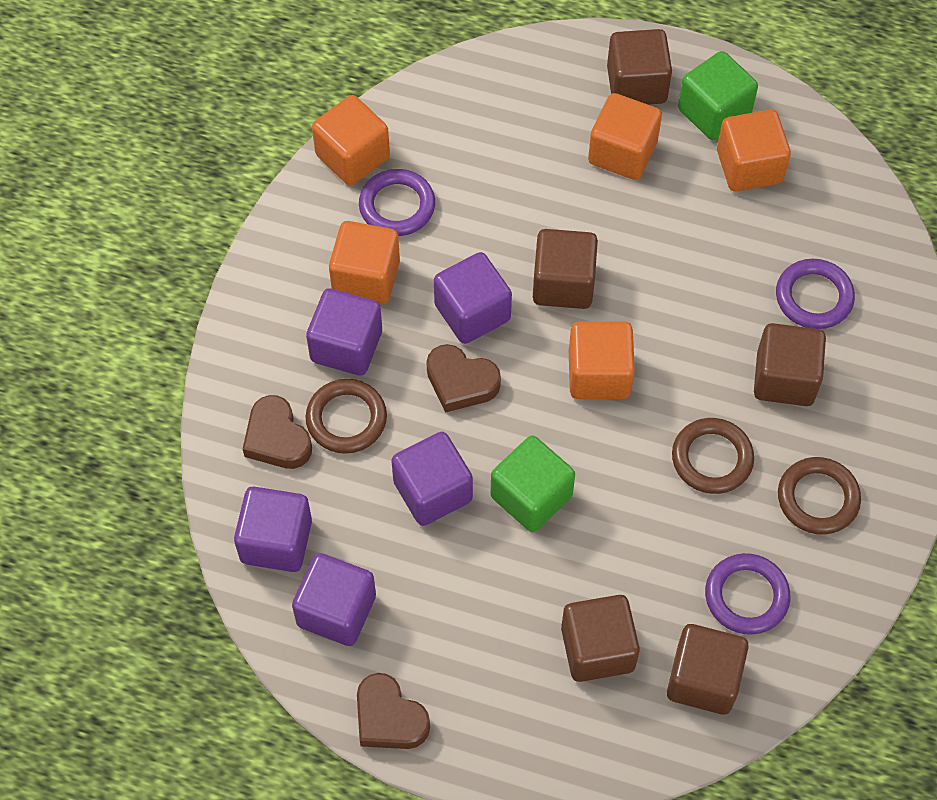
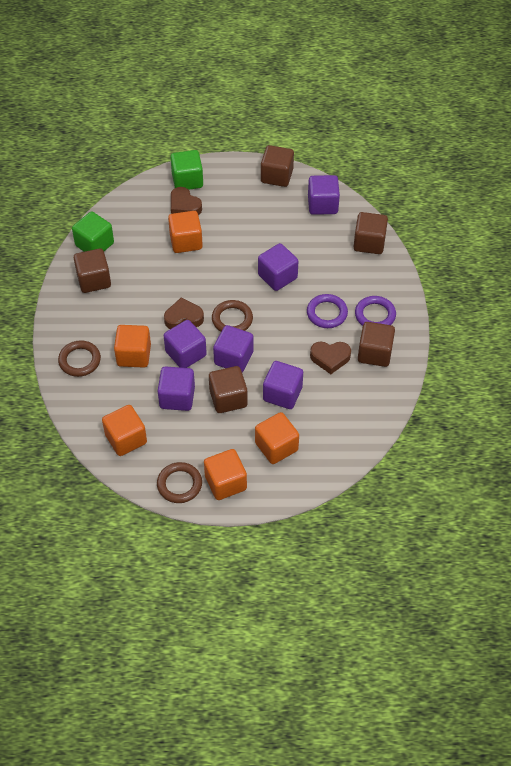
purple cube: [234,487,312,572] [292,553,376,646] [306,288,382,376] [391,432,473,526] [434,252,512,344] = 5 -> [158,366,195,411] [164,320,207,368] [213,325,254,372] [258,243,298,291] [263,361,303,409] [308,175,340,215] = 6
purple ring: [359,169,435,236] [705,553,791,635] [776,259,855,329] = 3 -> [307,294,348,328] [355,296,396,326] = 2

